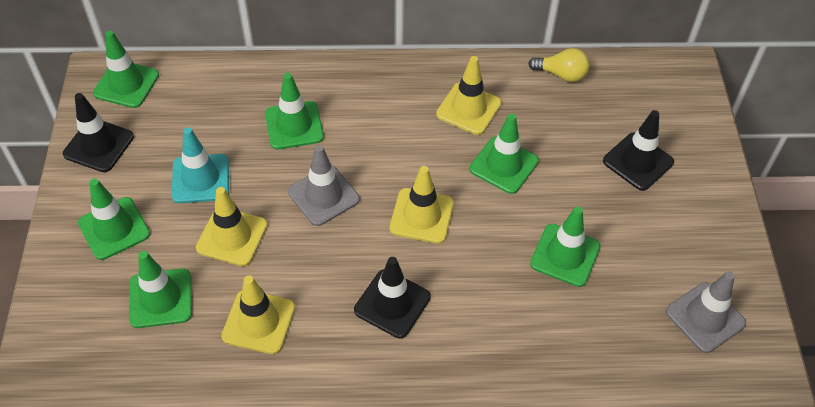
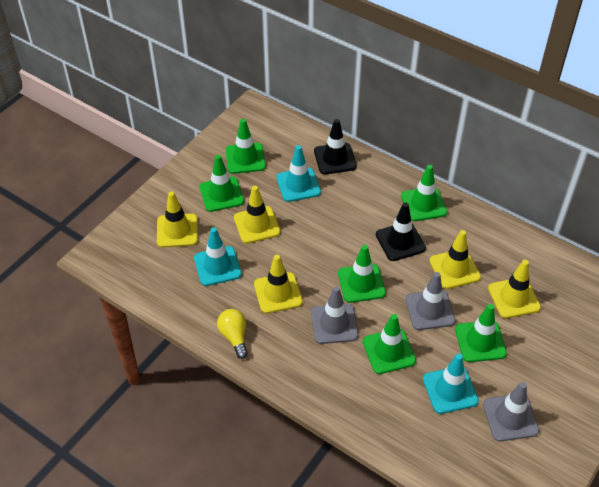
black traffic cone: [63,93,134,172] [354,257,431,338] [603,110,674,191] = 3 -> [314,119,357,174] [376,202,426,261] = 2
grey traffic cone: [288,145,360,226] [666,271,746,353] = 2 -> [311,286,358,344] [405,272,455,330] [483,382,539,441] = 3
turquoise traffic cone: [172,127,229,203] = 1 -> [194,227,242,286] [277,145,321,202] [423,354,479,414] = 3
yellow traffic cone: [196,187,268,266] [221,275,295,354] [390,166,454,244] [436,56,502,135] = 4 -> [157,191,198,248] [234,186,281,244] [254,255,303,314] [429,230,481,289] [488,260,541,318] = 5

